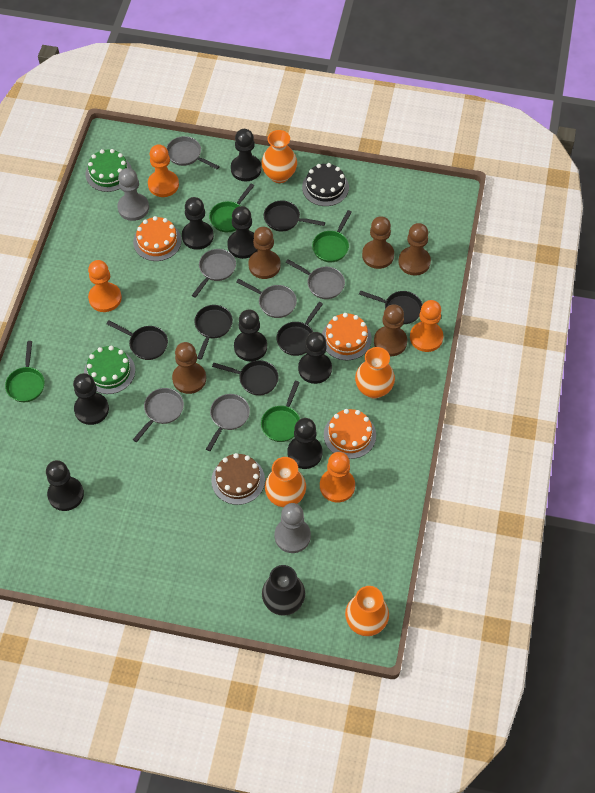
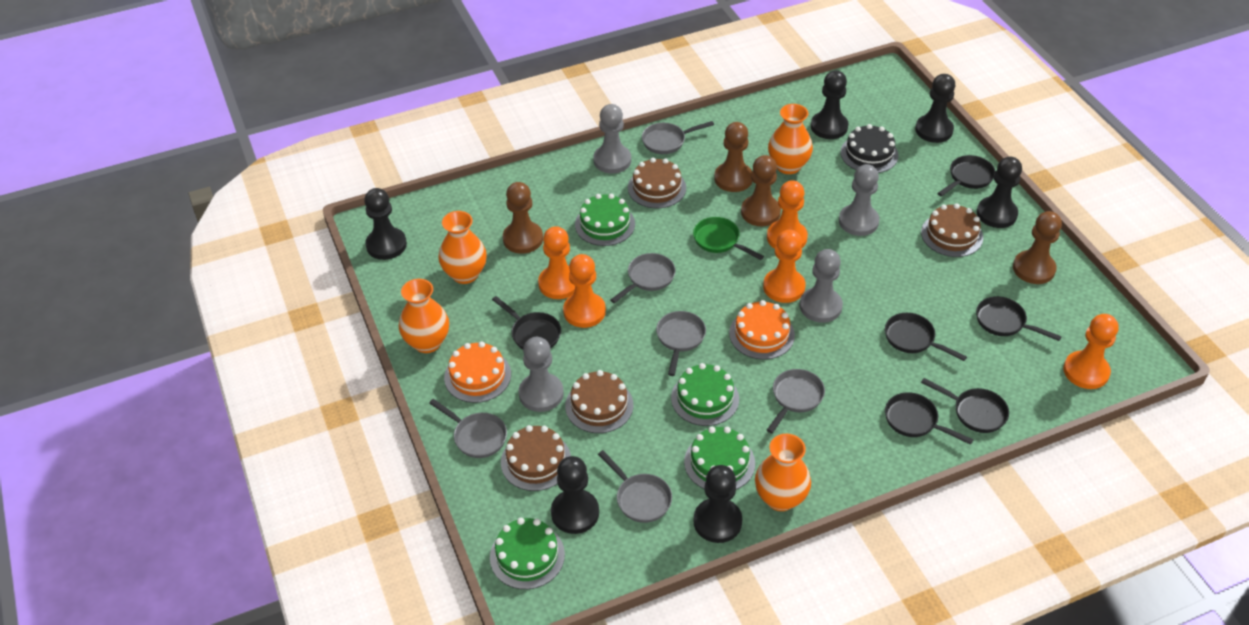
black pawn: [46,460,84,511] [73,373,109,425] [182,197,214,250] [227,206,258,259] [231,129,261,181] [234,309,267,361] [288,418,322,469] [298,332,332,384] = 8 -> [364,188,407,260] [551,456,599,534] [693,465,742,543] [811,70,849,139] [915,74,955,143] [977,157,1022,228] = 6
black vase: [262,565,305,616] = 1 -> none = 0
brown cake: [211,453,265,505] = 1 -> [501,425,571,491] [565,370,633,433] [628,158,686,208] [921,203,983,257] = 4
brown pawn: [172,342,206,394] [248,227,281,279] [362,216,394,269] [374,304,407,356] [398,223,431,276] = 5 -> [503,182,543,254] [714,122,753,192] [741,155,781,226] [1013,211,1062,284] = 4
green cake: [84,346,135,394] [85,149,132,192] = 2 -> [490,518,565,589] [575,194,635,246] [671,363,739,426] [684,427,755,490] = 4
green pan: [5,341,45,402] [209,184,254,232] [261,381,300,442] [312,210,352,262] = 4 -> [693,217,764,260] = 1
grey pawn: [117,168,149,221] [275,503,311,553] = 2 -> [519,337,564,412] [593,104,631,174] [800,249,843,323] [839,164,880,236] = 4
orange cake: [133,216,182,261] [322,313,372,360] [324,409,376,459] = 3 -> [444,342,511,403] [729,300,795,360] = 2
orange pawn: [88,260,122,312] [148,144,179,197] [320,452,355,502] [410,300,443,352] = 4 -> [538,226,575,299] [563,254,606,328] [763,230,806,303] [767,180,808,249] [1063,314,1119,389] = 5

